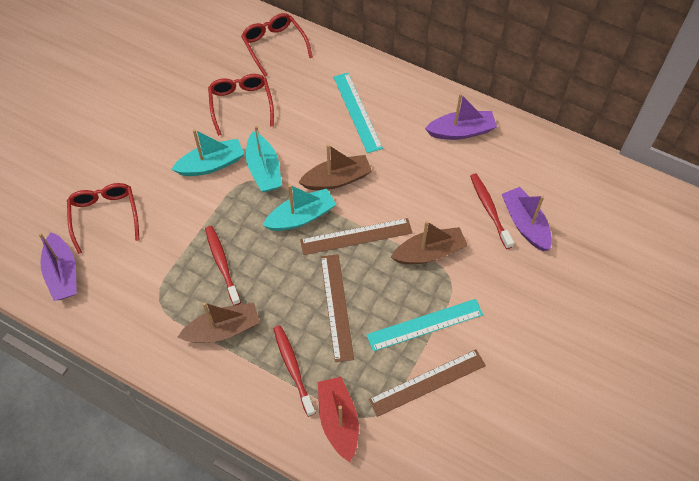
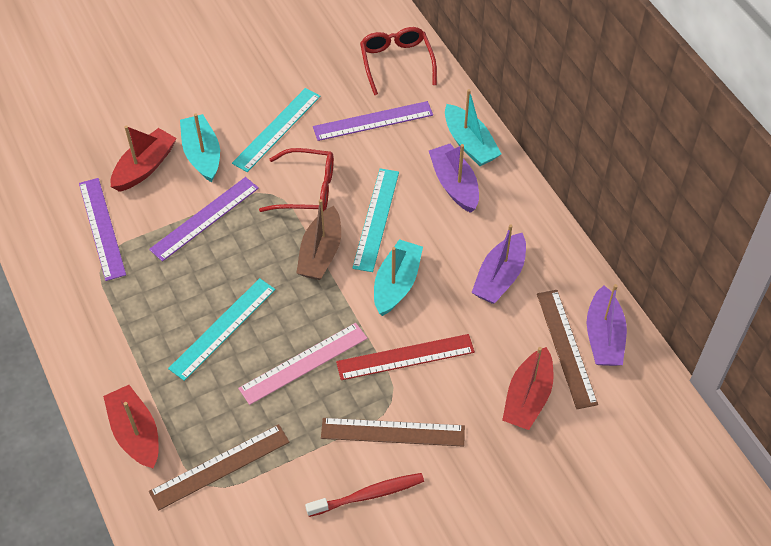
brown boat: [178,302,260,343] [298,144,372,190] [391,221,468,264] = 3 -> [297,199,341,280] = 1
pink ruler: none = 0 -> [238,323,367,405] = 1
purple ruler: none = 0 -> [79,178,126,281] [149,177,259,262] [313,101,433,141] = 3
red boat: [318,377,359,462] = 1 -> [103,385,159,469] [110,125,177,192] [502,347,554,430] = 3
red glasses: [67,183,139,254] [208,74,274,136] [241,13,313,77] = 3 -> [259,148,334,212] [360,27,437,95] = 2
red ruler: none = 0 -> [336,334,475,380] = 1
red toothbrush: [205,226,241,305] [273,325,316,417] [470,173,514,249] = 3 -> [305,473,424,517] = 1
turquoise ruler: [333,73,383,153] [367,299,483,351] = 2 -> [168,278,276,381] [232,88,321,172] [352,168,399,272] = 3

